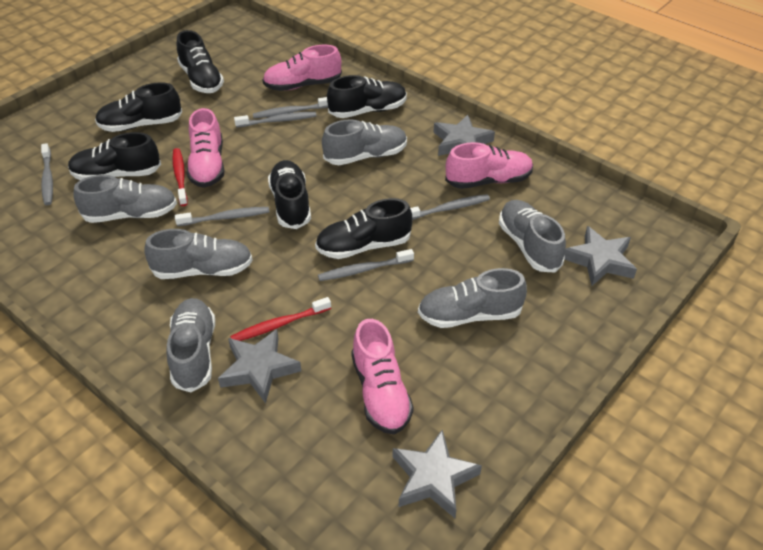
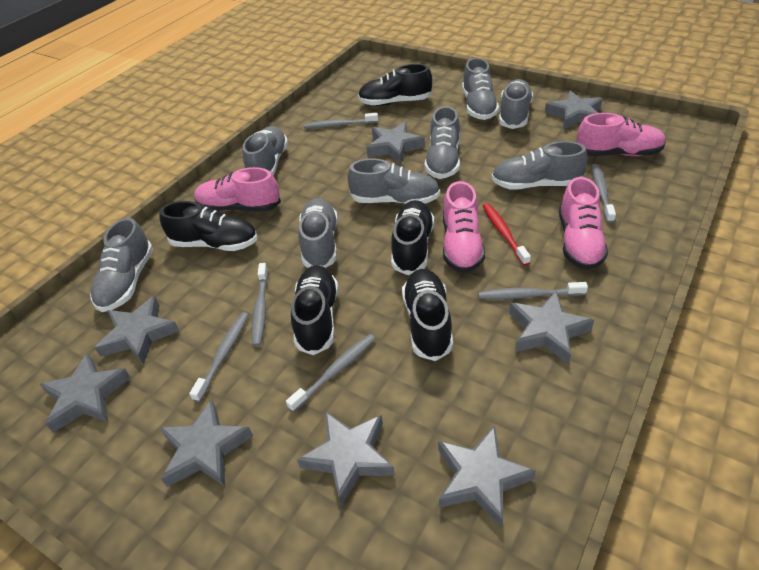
black shoe: [68,132,161,180] [95,82,182,132] [177,30,224,93] [268,160,311,229] [315,198,413,259] [327,75,407,118] = 6 -> [160,201,257,251] [291,265,338,355] [358,64,432,106] [391,200,434,275] [402,269,453,361] = 5
grey shoe: [73,175,177,223] [144,229,253,279] [166,298,215,392] [322,120,407,165] [418,268,527,328] [499,200,566,273] = 6 -> [90,218,153,312] [243,126,288,176] [298,198,338,268] [347,158,440,204] [424,106,460,179] [462,58,499,120] [491,141,587,190] [499,79,533,129] = 8
grey star: [218,329,301,403] [393,430,482,518] [434,115,495,156] [564,226,637,286] = 4 -> [39,353,131,433] [94,296,179,365] [160,399,253,487] [297,411,395,506] [366,122,425,164] [438,425,536,529] [509,291,594,364] [545,91,603,130] = 8
red toothbrush: [173,148,188,206] [230,297,331,341] = 2 -> [483,203,531,266] = 1

